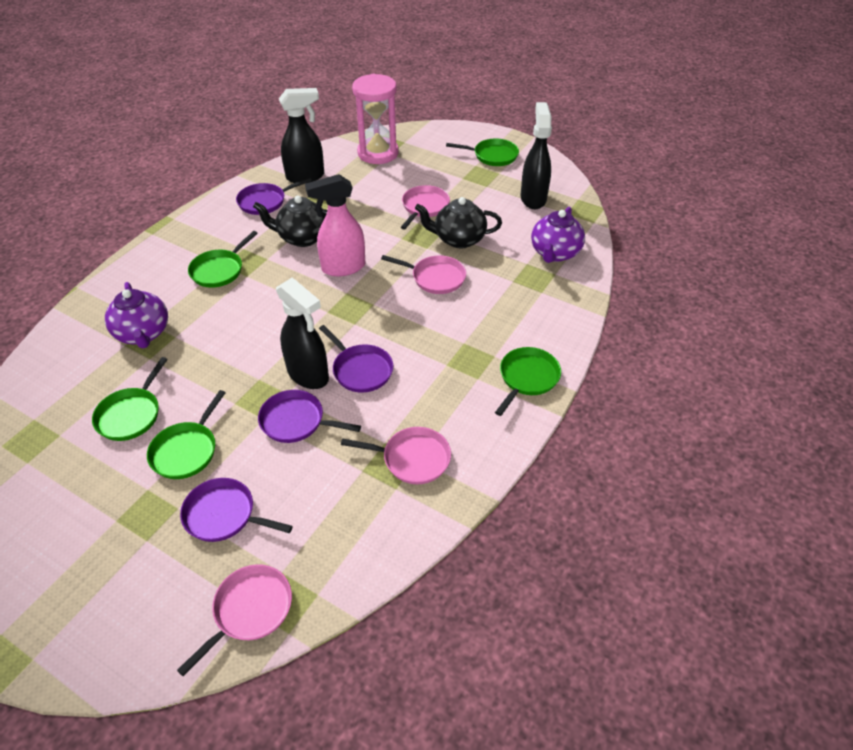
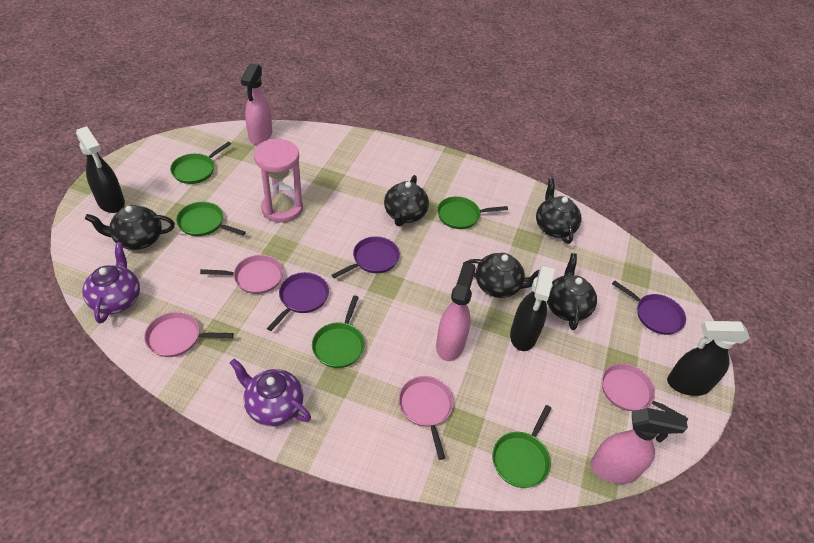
black teapot: [253,196,327,247] [415,197,502,249] = 2 -> [85,205,175,250] [384,175,429,226] [465,253,539,298] [536,178,581,244] [547,253,597,330] = 5
pink spray bottle: [305,174,365,276] = 1 -> [241,63,272,145] [436,262,476,361] [590,408,688,484] = 3
purple pan: [180,478,293,542] [236,177,312,215] [258,390,361,443] [319,325,393,393] = 4 -> [267,272,329,331] [332,236,400,279] [612,280,686,335] = 3

